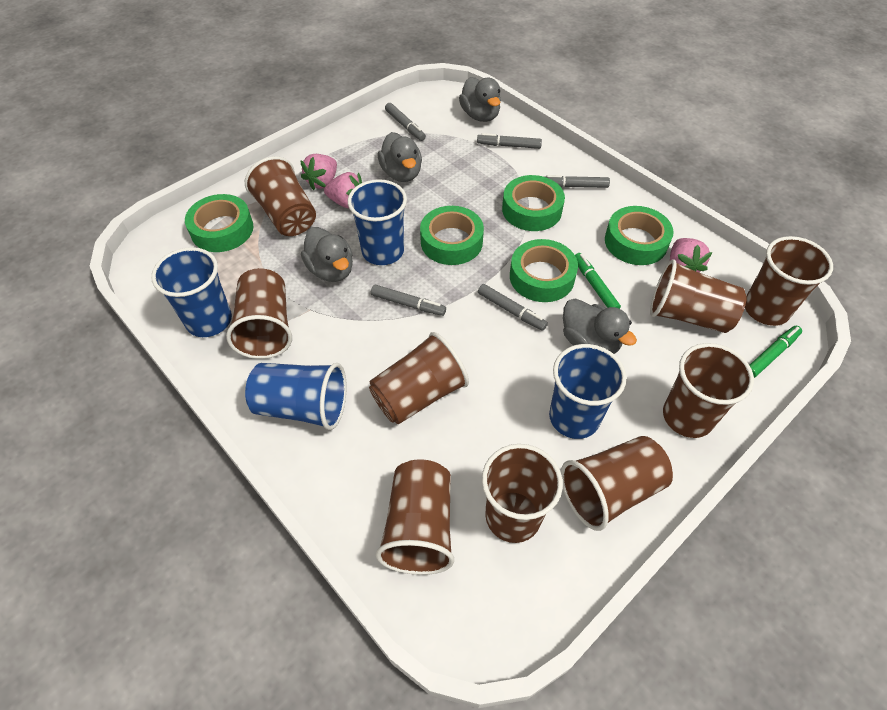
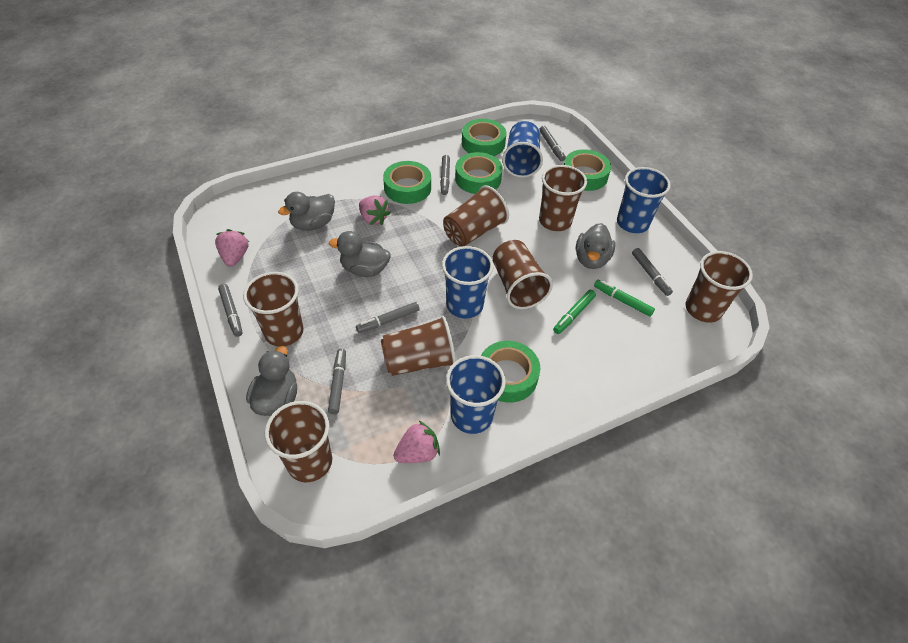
brown cup: [226,268,292,359] [245,156,316,236] [369,332,469,424] [376,459,454,575] [482,444,563,543] [561,436,673,531] [650,259,747,333] [663,343,754,438] [745,236,833,326] = 9 -> [243,272,304,346] [265,401,332,482] [381,316,456,376] [443,185,509,247] [493,240,553,309] [539,165,587,231] [686,251,753,323] = 7
grey marker: [371,285,446,316] [385,103,426,141] [477,133,542,149] [478,284,548,331] [546,175,610,188] = 5 -> [218,284,242,337] [328,349,346,414] [356,302,420,333] [440,155,450,195] [539,126,566,161] [632,248,673,296] = 6

